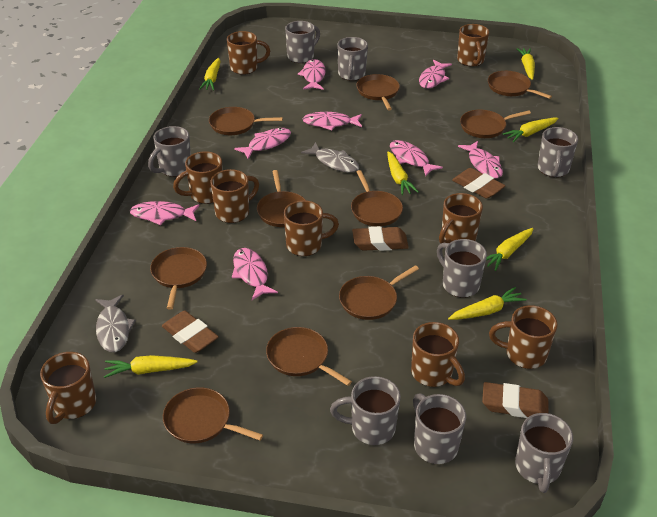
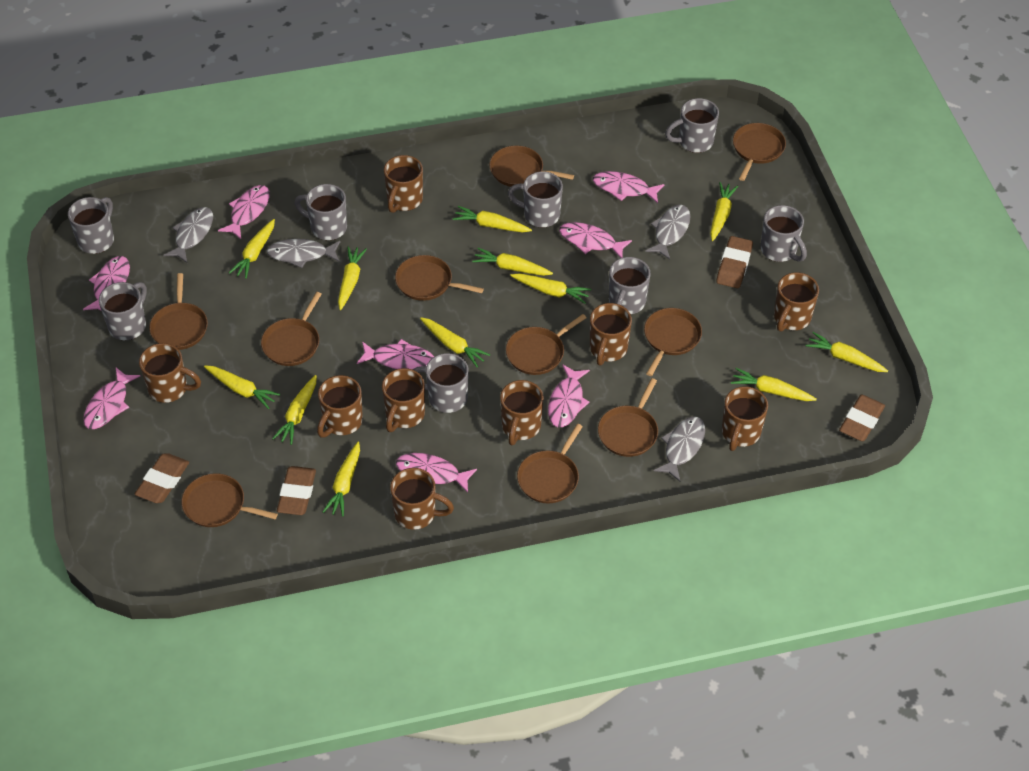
grey fish: [95,295,136,352] [301,142,359,172] = 2 -> [163,207,213,263] [267,239,341,268] [645,205,690,260] [653,416,705,482] = 4
yellow carrot: [104,355,197,378] [199,58,221,90] [387,151,418,195] [448,287,527,320] [486,228,534,271] [503,118,559,142] [517,48,535,80] = 7 -> [204,365,280,409] [229,219,275,279] [272,375,316,445] [323,442,360,517] [338,246,367,310] [420,317,490,367] [453,206,532,232] [472,248,553,276] [510,273,591,304] [710,182,738,241] [731,368,817,401] [806,332,888,372] = 12

